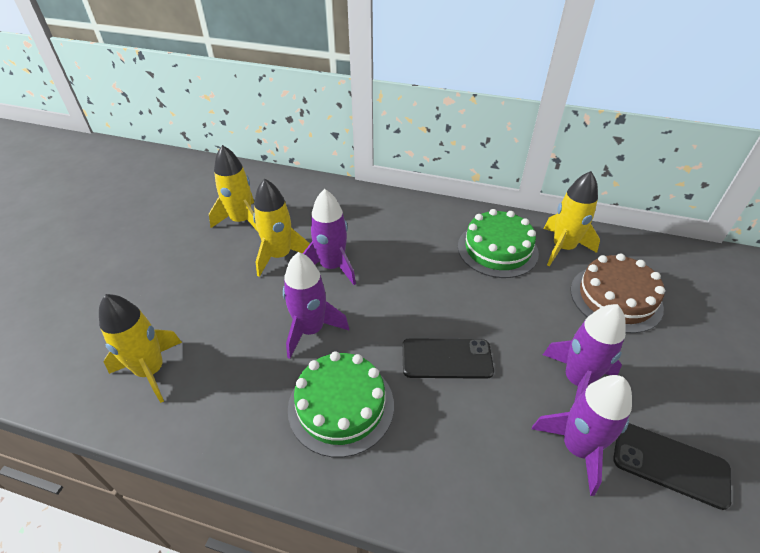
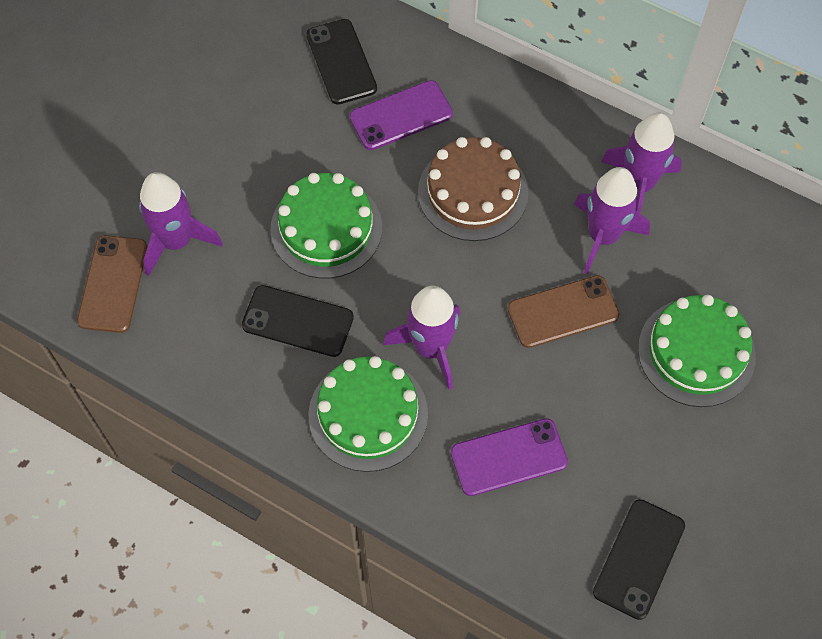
black phone: [402,338,494,379] [613,423,731,510] = 2 -> [242,285,354,357] [306,19,377,105] [593,499,685,620] = 3
brown phone: none = 0 -> [77,235,147,333] [508,275,619,348] = 2
green cake: [288,351,394,457] [458,209,539,278] = 2 -> [270,173,382,278] [308,356,428,472] [638,295,756,407] = 3
purple phone: none = 0 -> [349,80,453,150] [451,418,568,496] = 2
yellow rocket: [99,294,182,403] [209,145,258,232] [253,178,310,277] [544,171,600,267] = 4 -> none = 0

